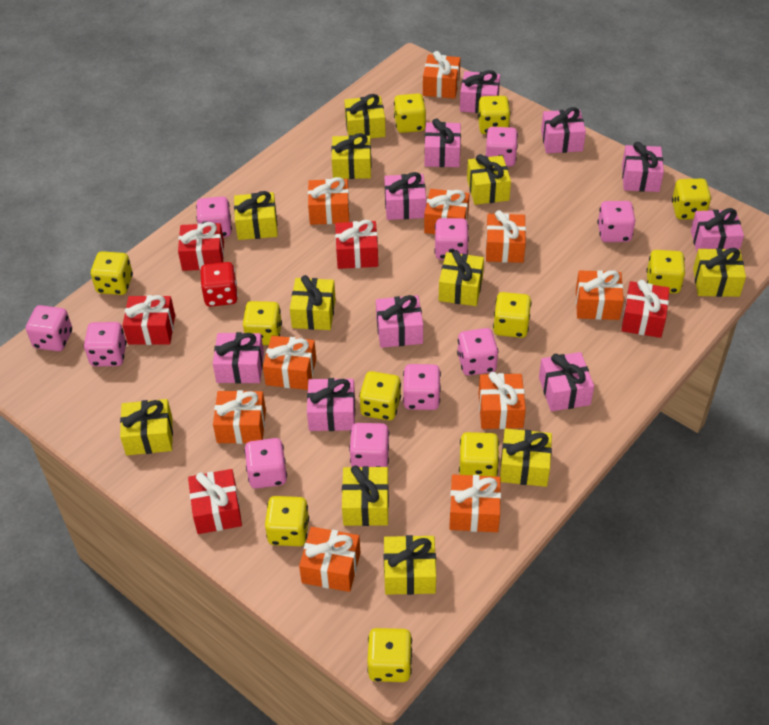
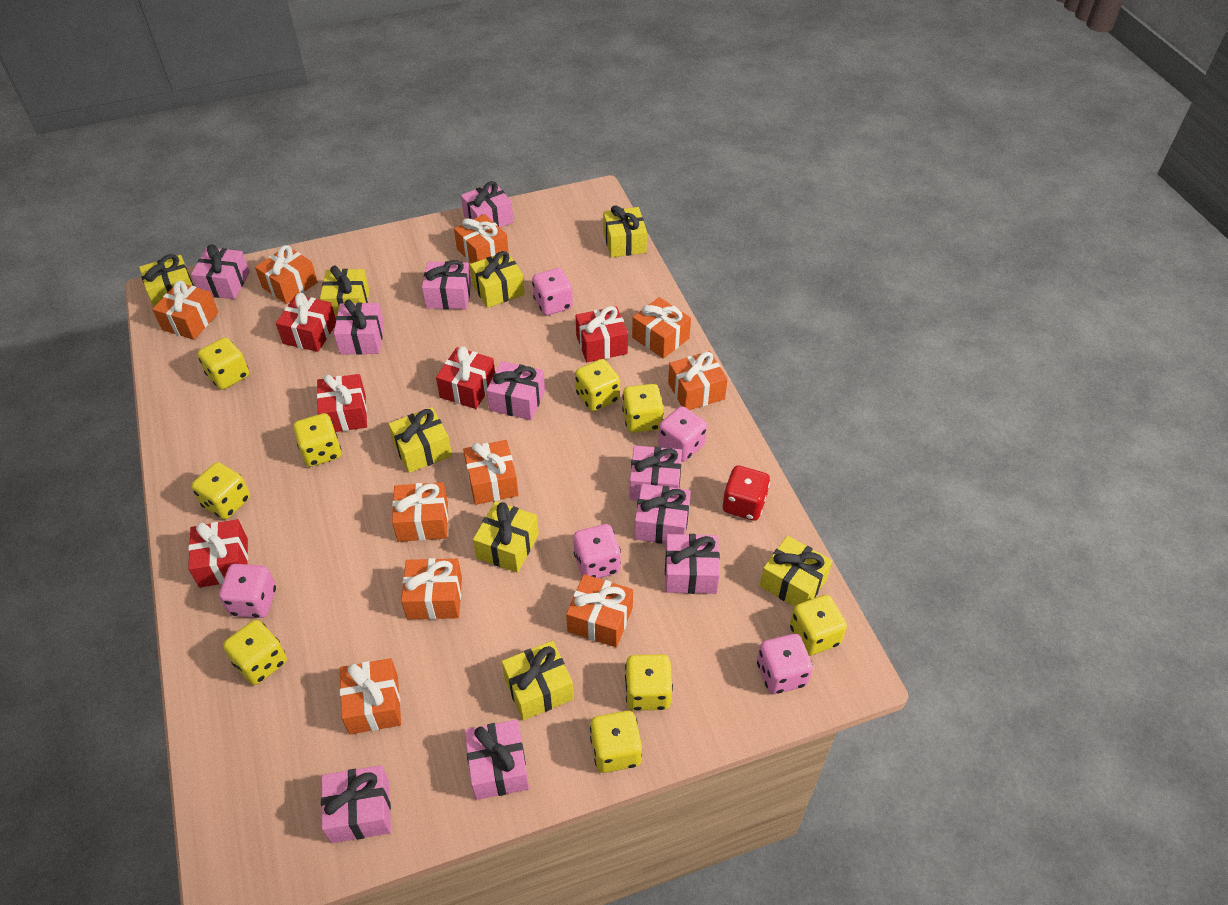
pink dice: [26,305,72,351] [84,322,127,366] [196,196,232,237] [244,438,287,489] [349,423,389,467] [403,364,441,410] [434,218,469,260] [457,328,498,376] [485,127,518,166] [598,201,635,242] = 10 -> [219,564,276,618] [532,268,573,316] [573,524,621,578] [658,406,707,462] [757,634,813,694] = 5
yellow dice: [91,251,133,295] [243,301,282,345] [265,496,309,546] [359,371,401,420] [367,628,412,682] [394,93,426,133] [459,432,499,477] [478,96,510,134] [493,292,531,338] [646,250,685,294] [672,179,711,220] = 11 -> [191,462,250,519] [197,337,249,390] [223,620,287,685] [293,413,341,467] [575,359,620,411] [590,711,642,773] [622,384,663,433] [625,654,673,711] [790,595,847,656] = 9
yellow gift: [120,399,173,455] [234,191,278,240] [290,275,336,330] [331,133,372,179] [342,465,389,526] [344,94,386,138] [384,535,436,595] [439,250,484,306] [467,154,511,205] [500,429,552,487] [693,248,746,297] = 11 -> [139,254,194,307] [320,266,369,318] [389,407,452,473] [470,251,525,308] [473,501,539,573] [502,641,574,720] [603,205,647,258] [760,536,832,607] = 8

